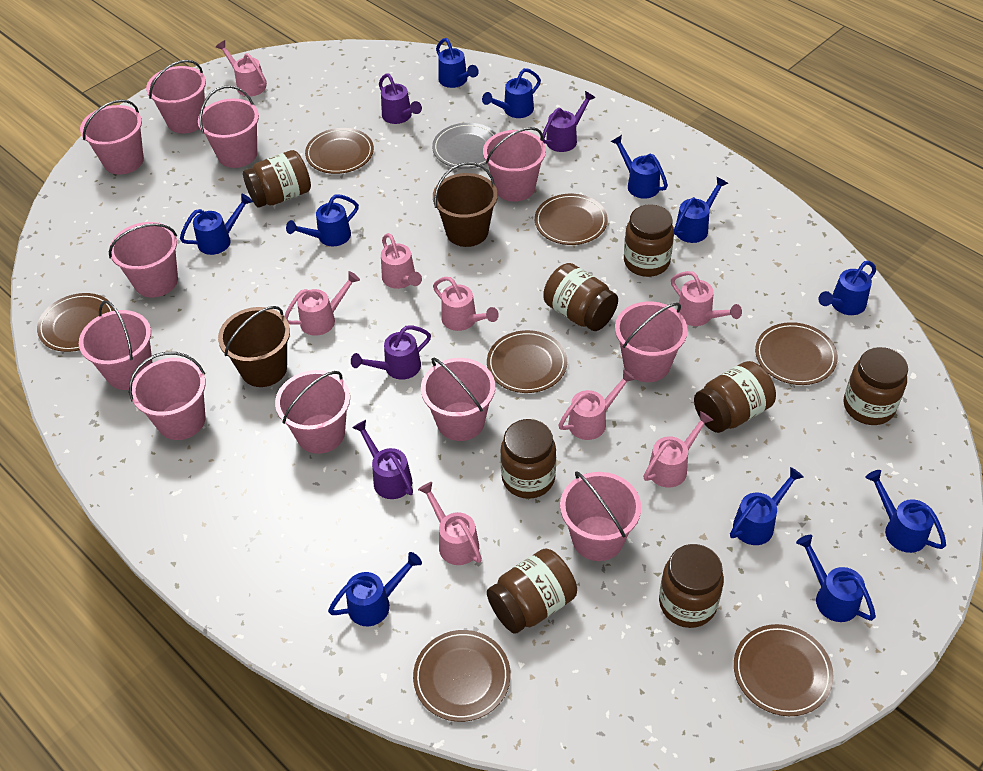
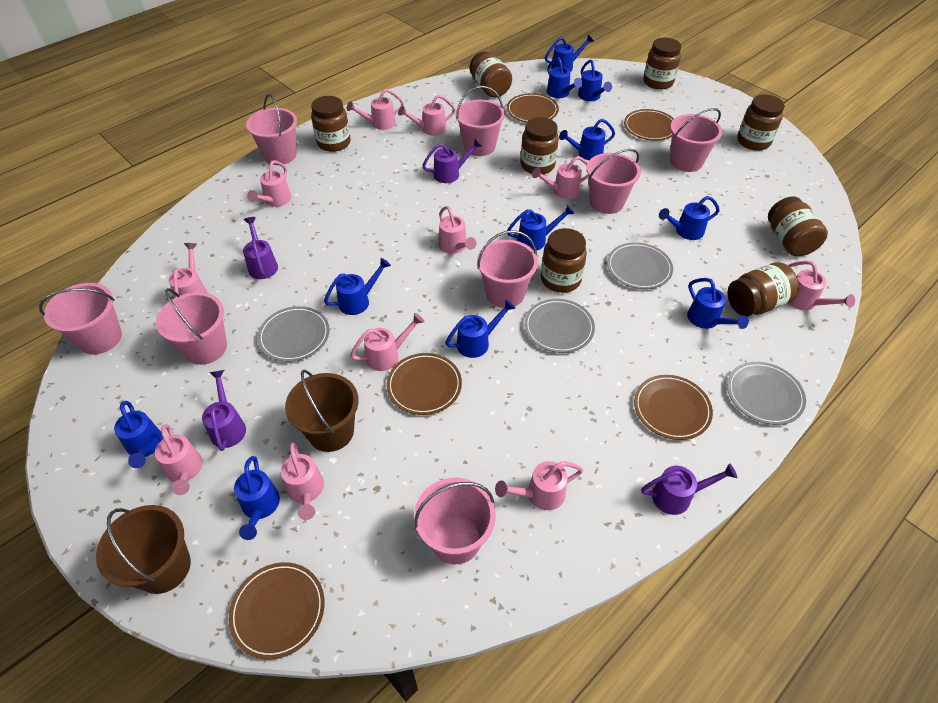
brown plate: [37,293,114,352] [305,128,374,174] [413,630,511,722] [487,330,567,393] [535,194,608,245] [734,624,834,716] [755,322,838,385] = 7 -> [228,562,325,659] [387,353,462,415] [507,93,559,123] [624,109,674,141] [634,375,713,440] = 5
grey plate: [432,123,497,169] = 1 -> [257,306,330,362] [524,299,595,353] [607,242,673,289] [727,362,806,425] = 4
pink bucket: [79,301,152,390] [80,100,144,175] [109,222,178,297] [129,352,206,440] [146,60,206,134] [198,86,259,168] [275,370,350,454] [421,358,495,441] [483,127,546,202] [560,471,641,561] [615,301,688,382] = 11 -> [39,283,122,355] [156,288,227,365] [246,94,297,165] [414,478,496,564] [455,86,505,156] [477,230,538,308] [586,149,641,214] [670,108,722,172] = 8
pink watering can: [216,40,267,96] [284,271,360,336] [381,233,422,289] [418,482,482,565] [433,277,499,331] [558,370,635,440] [643,411,713,488] [671,271,742,326] = 8 -> [155,424,203,495] [169,243,208,298] [247,160,291,207] [281,442,324,520] [346,89,404,130] [350,313,424,371] [398,95,456,136] [439,206,476,254] [495,461,583,510] [532,156,589,199] [788,261,855,310] = 11

